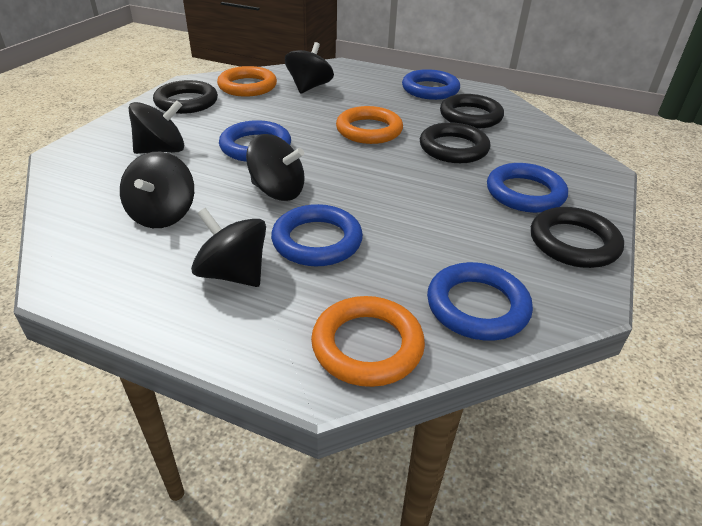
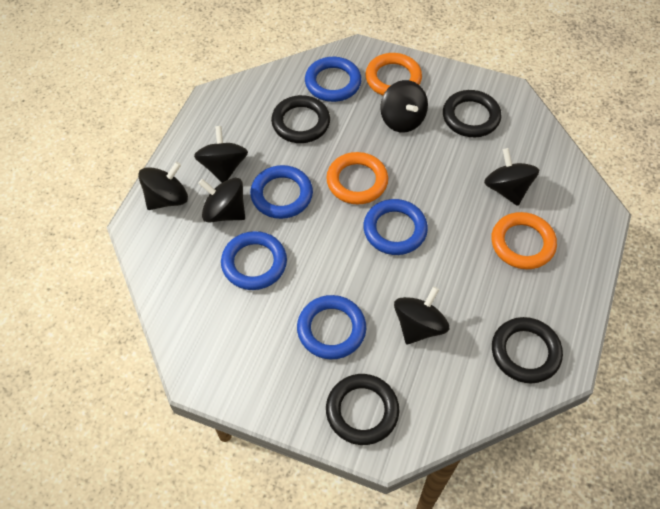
black spinning top: [120,152,194,228] [129,100,184,154] [191,208,266,287] [246,134,305,201] [285,42,334,94] = 5 -> [138,162,188,210] [194,126,248,183] [198,178,245,223] [380,80,428,132] [394,287,449,344] [484,148,539,206] = 6

